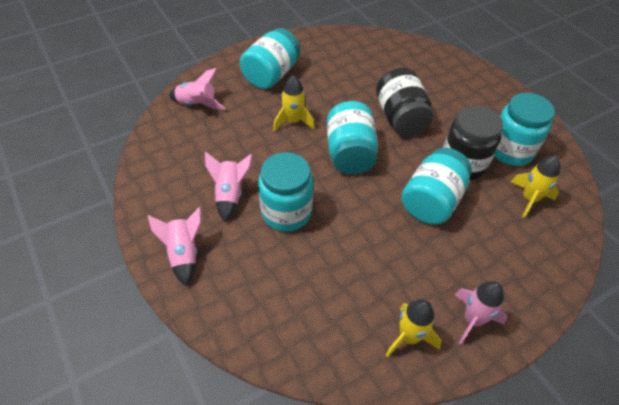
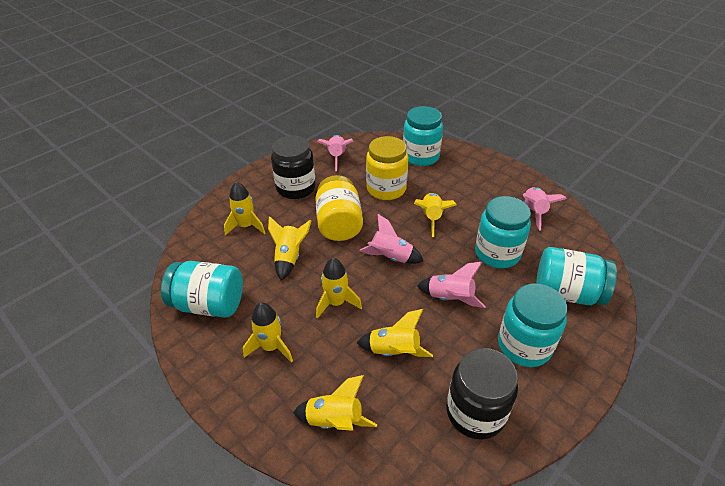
yellow jar: none = 0 -> [315,175,363,241] [366,136,408,200] = 2
yellow rocket: [273,75,315,131] [386,299,442,357] [510,156,560,218] = 3 -> [224,182,265,236] [243,303,293,363] [268,216,312,281] [293,375,377,431] [316,258,362,319] [357,309,433,357] [414,193,457,237] = 7

